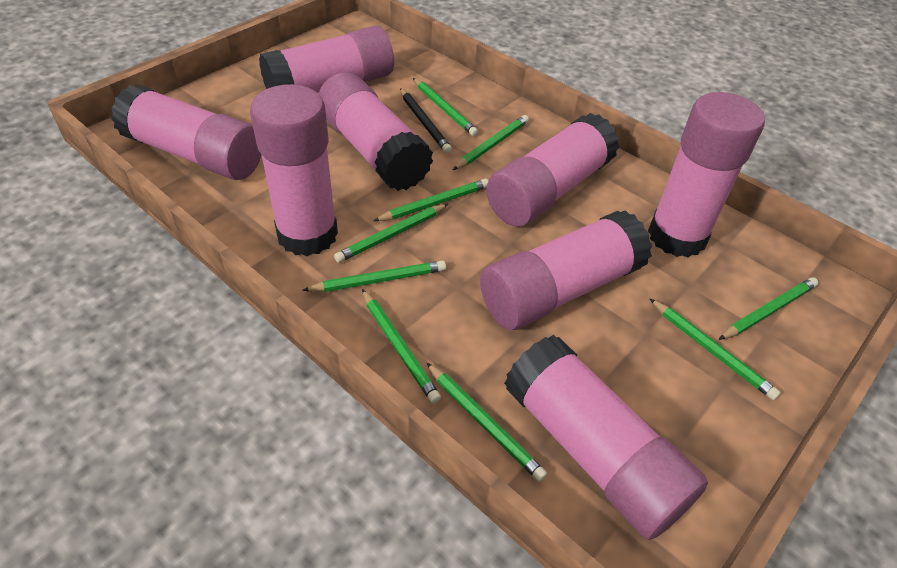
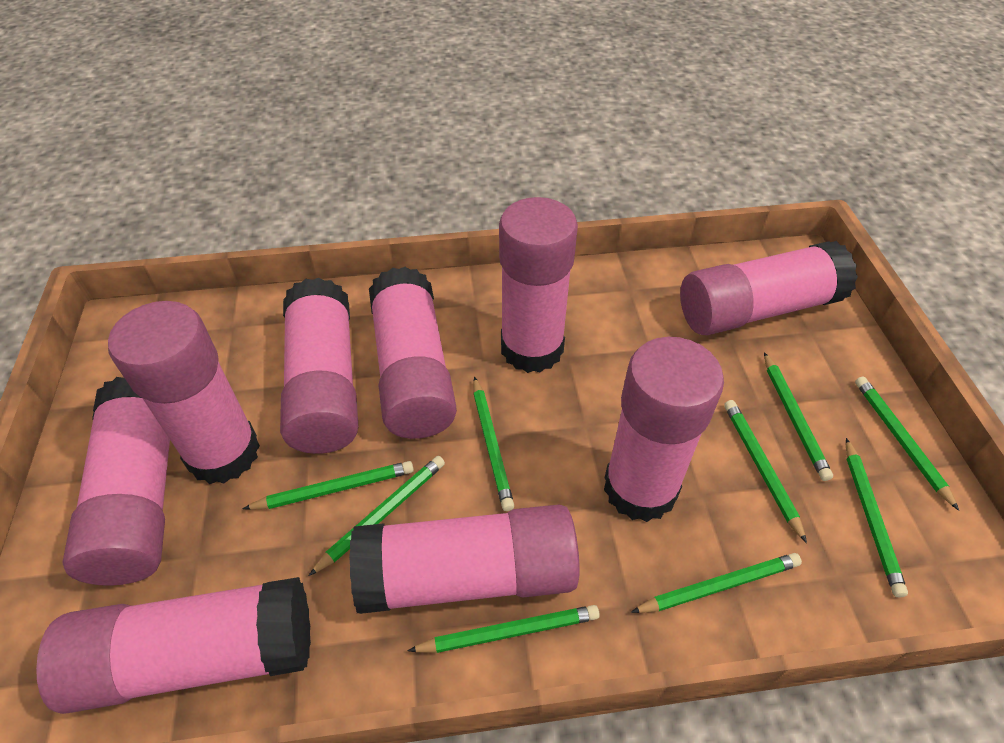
black pencil: [400,88,452,153] = 1 -> none = 0
pink glue stick: [111,84,261,180] [250,84,338,256] [259,26,394,93] [318,72,433,191] [480,210,652,330] [486,113,619,227] [504,335,708,540] [648,92,765,257] = 8 -> [36,577,311,714] [62,377,170,586] [108,301,260,484] [280,278,359,454] [349,505,580,614] [369,267,457,439] [499,197,578,373] [604,337,724,522] [680,241,858,335] = 9

